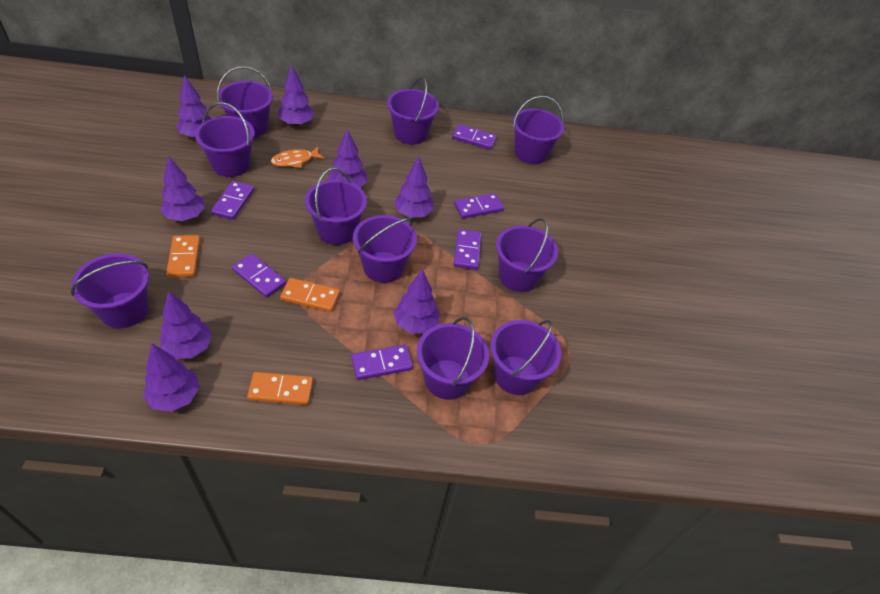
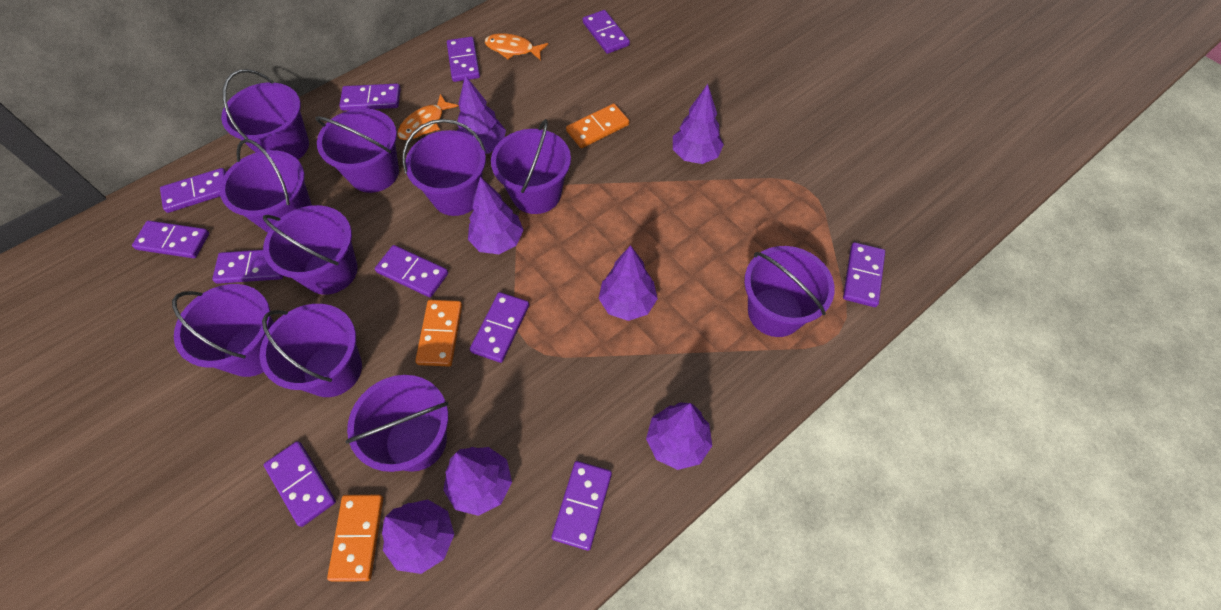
orange fish: [271,147,325,168] = 1 -> [398,94,458,140] [485,33,548,60] = 2
purple domino: [211,181,254,220] [232,254,286,298] [351,344,413,380] [452,124,497,150] [454,193,504,219] [454,229,481,270] = 6 -> [132,221,209,258] [160,168,226,213] [212,250,283,284] [264,441,336,527] [339,84,401,111] [375,245,448,297] [447,37,480,82] [470,292,529,363] [552,461,612,551] [583,10,630,54] [843,242,885,307] = 11
purple tree: [143,343,199,412] [160,156,205,221] [160,291,212,359] [176,75,211,137] [278,65,315,126] [328,129,367,187] [393,269,439,333] [394,156,433,218] = 8 -> [382,500,454,574] [443,447,512,516] [457,75,506,154] [468,177,524,254] [598,245,658,321] [646,402,712,470] [673,84,724,164] = 7

